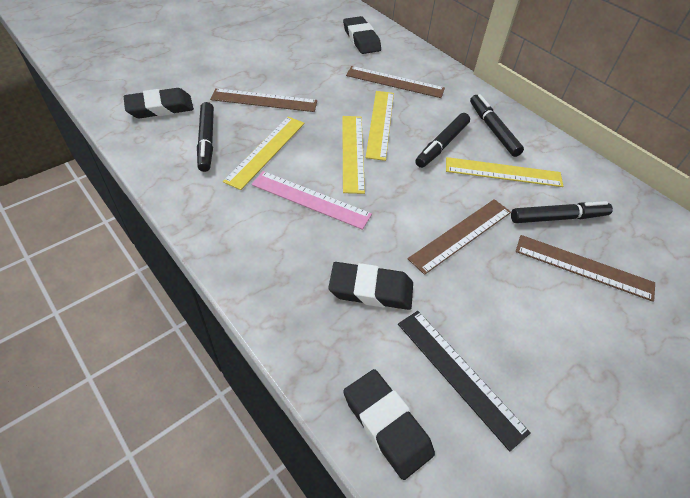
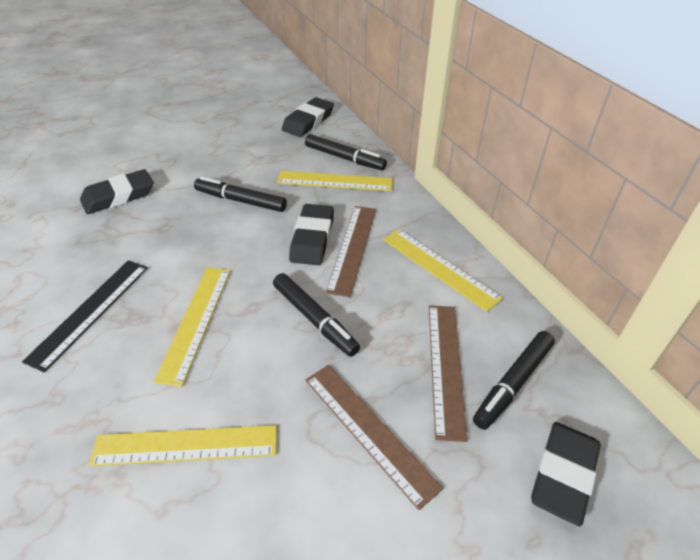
brown ruler: [210,88,317,112] [346,66,445,98] [408,199,511,275] [516,235,655,302] = 4 -> [305,365,443,510] [326,206,376,297] [429,305,468,442] = 3
pink ruler: [251,171,372,230] = 1 -> none = 0

